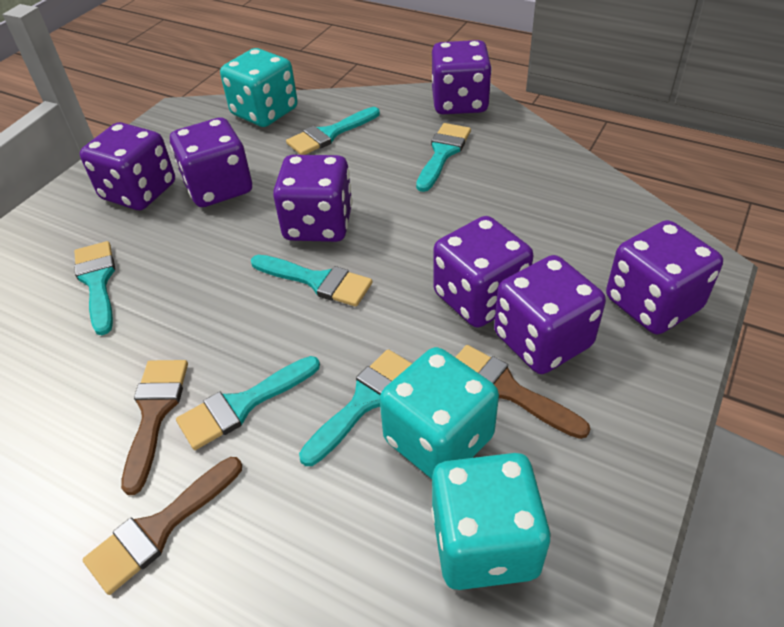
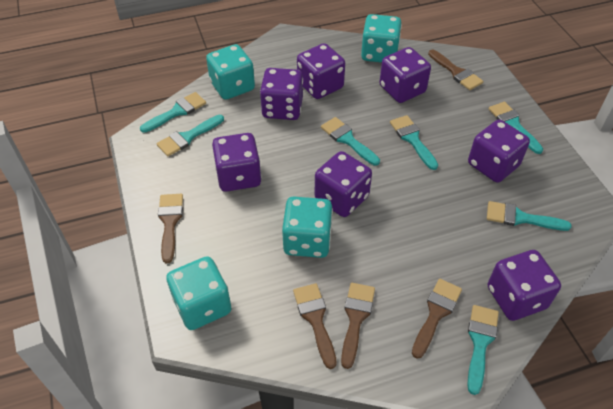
brown brush: [82,457,242,595] [121,360,188,495] [456,345,590,439] = 3 -> [158,194,183,263] [293,283,337,369] [341,283,375,369] [412,279,462,359] [428,49,483,90] = 5
turquoise brush: [74,241,115,335] [176,356,320,450] [251,255,372,307] [286,107,380,155] [299,349,412,466] [416,123,471,192] = 6 -> [140,92,206,133] [157,115,224,156] [321,117,380,166] [390,115,438,170] [467,305,499,395] [487,201,572,231] [489,102,543,154] = 7
turquoise dice: [220,48,298,127] [380,347,499,479] [431,453,550,590] = 3 -> [166,256,232,330] [206,44,255,100] [282,197,333,258] [361,14,402,63] = 4

